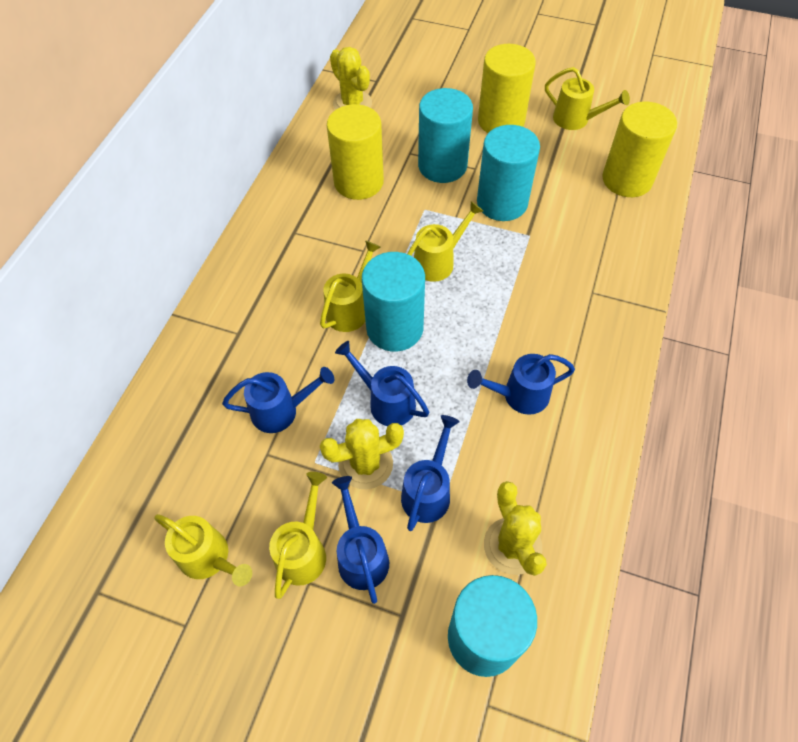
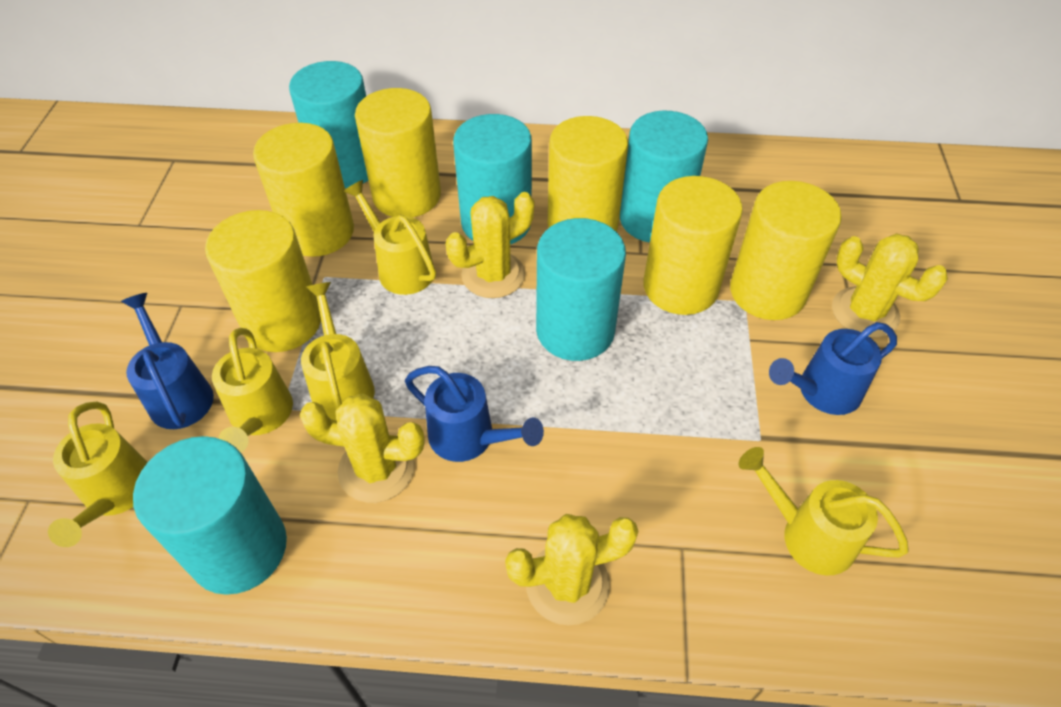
blue watering can: [222,367,334,433] [332,476,389,604] [335,341,429,426] [401,415,460,531] [467,354,575,415] = 5 -> [121,293,214,429] [405,366,544,462] [769,322,897,415] = 3
turquoise cylinder: [362,252,425,352] [418,88,473,183] [448,575,537,677] [477,125,540,221] = 4 -> [133,436,287,595] [289,61,368,188] [453,114,532,244] [536,218,626,361] [620,111,708,243] = 5
yellow cactus: [320,419,404,489] [330,47,372,110] [484,481,547,576] = 3 -> [299,394,425,503] [446,192,534,298] [505,514,638,625] [832,233,948,338] = 4
yellow cylinder: [327,104,384,200] [478,44,536,133] [602,102,677,197] = 3 -> [205,210,321,352] [253,123,354,257] [355,88,441,217] [548,116,628,232] [643,176,743,315] [730,181,842,320] = 6

